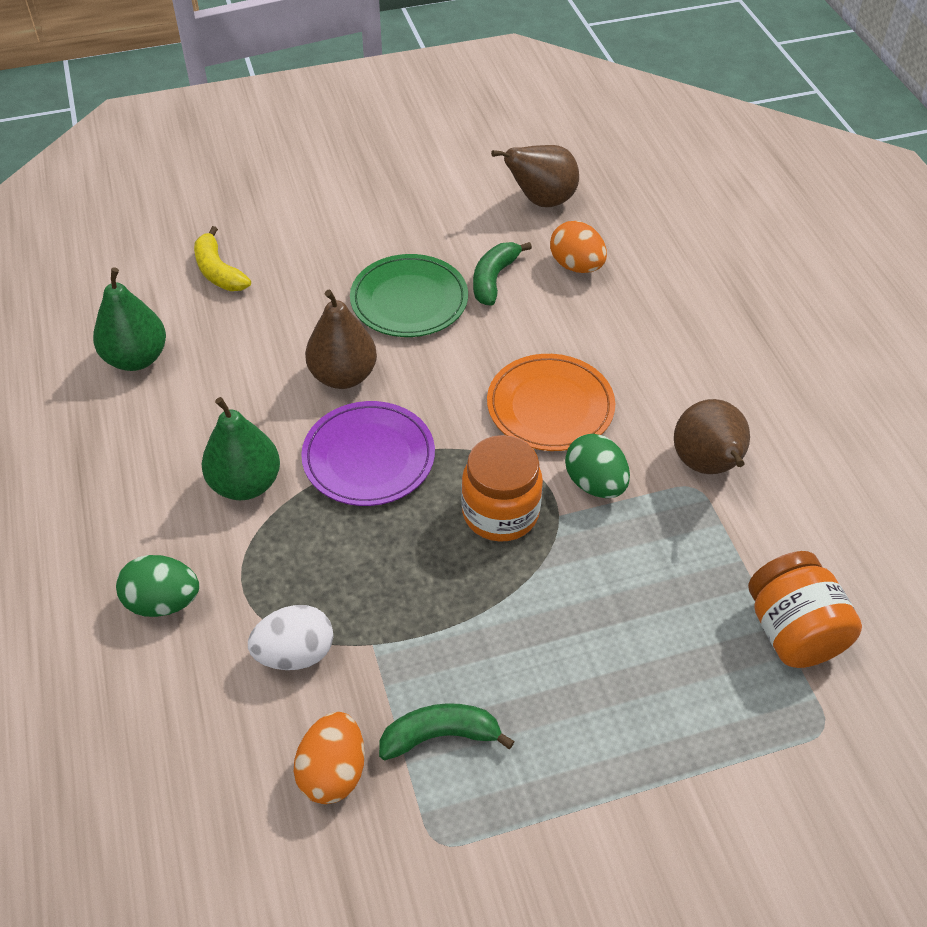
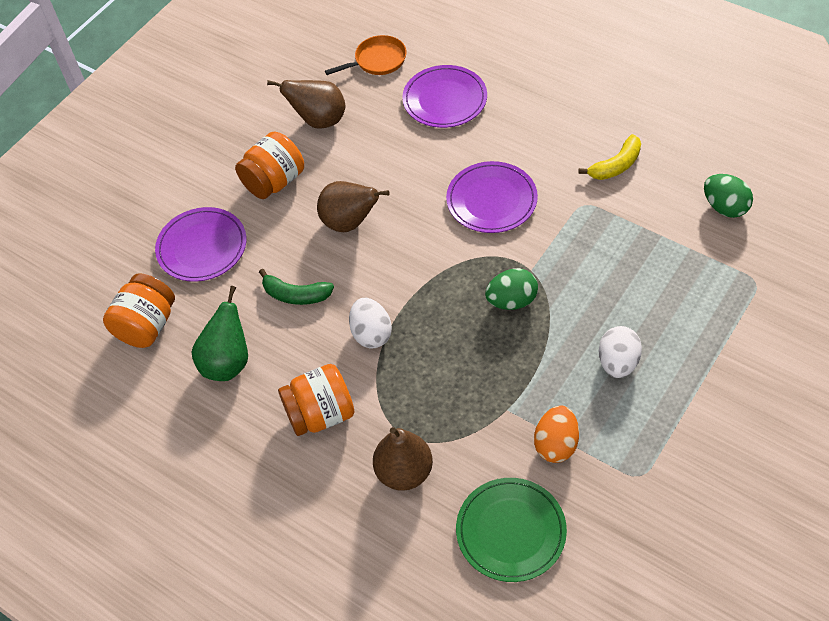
green banana: [379,703,515,760] [473,242,532,306] = 2 -> [259,269,334,305] = 1
green pear: [93,268,166,371] [202,397,280,500] = 2 -> [191,286,248,381] = 1
orange egg: [294,712,365,804] [550,221,607,273] = 2 -> [534,406,579,463] = 1
orange jar: [461,435,543,542] [748,551,862,668] = 2 -> [103,273,175,348] [235,131,304,199] [278,364,354,436] = 3
orange pan: none = 0 -> [325,35,406,75] = 1
orange plate: [487,354,615,451] = 1 -> none = 0
purple plate: [301,401,435,506] = 1 -> [155,207,246,282] [402,65,487,128] [446,161,538,233] = 3
white egg: [248,605,333,670] = 1 -> [349,298,392,349] [599,326,642,378] = 2

